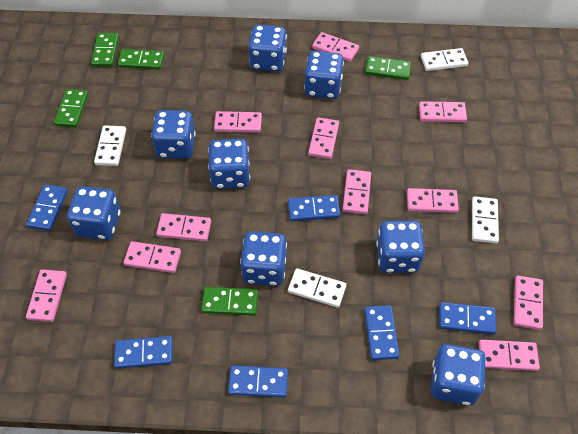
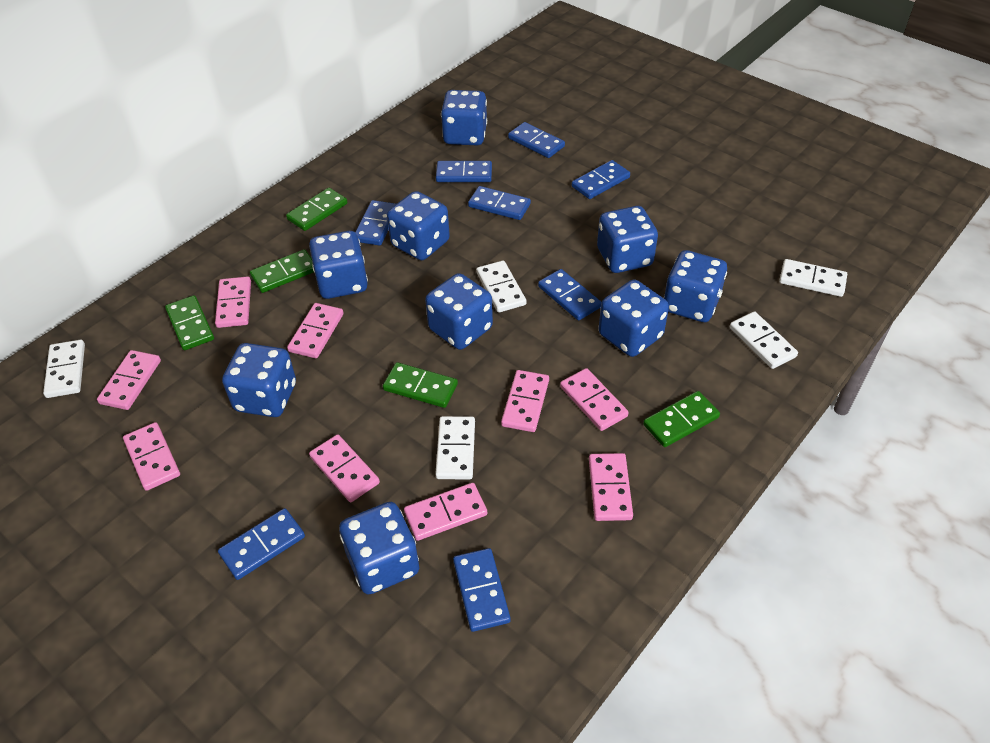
blue dice: [67,186,120,240] [151,110,196,159] [208,139,250,189] [240,231,287,286] [248,25,287,72] [304,51,344,99] [376,221,425,273] [431,344,486,405] = 8 -> [222,343,296,417] [309,231,368,299] [339,502,419,595] [387,191,450,260] [425,273,493,350] [441,90,487,145] [597,206,658,273] [599,279,669,357] [664,250,727,322] = 9
blue domino: [26,184,68,231] [114,336,173,369] [228,365,288,398] [288,195,340,221] [364,305,400,360] [439,302,496,335] = 6 -> [218,508,305,580] [355,200,396,246] [436,161,492,182] [453,548,510,632] [468,186,531,220] [508,122,565,158] [538,269,602,321] [572,160,630,199] = 8
pink domino: [26,270,67,322] [124,241,181,273] [156,213,211,242] [214,111,262,133] [308,117,339,159] [312,32,359,62] [343,169,371,214] [407,188,459,213] [419,101,467,122] [479,340,540,371] [514,276,543,330] = 11 -> [97,350,161,410] [123,422,180,491] [215,276,251,328] [287,303,343,358] [309,434,380,502] [404,483,487,541] [501,370,549,432] [560,368,629,431] [589,453,633,521] = 9
white domino: [94,125,126,166] [288,268,346,308] [421,48,468,71] [472,196,499,243] = 4 -> [43,340,85,398] [435,416,475,479] [476,260,526,313] [730,311,798,369] [779,259,847,297] = 5

